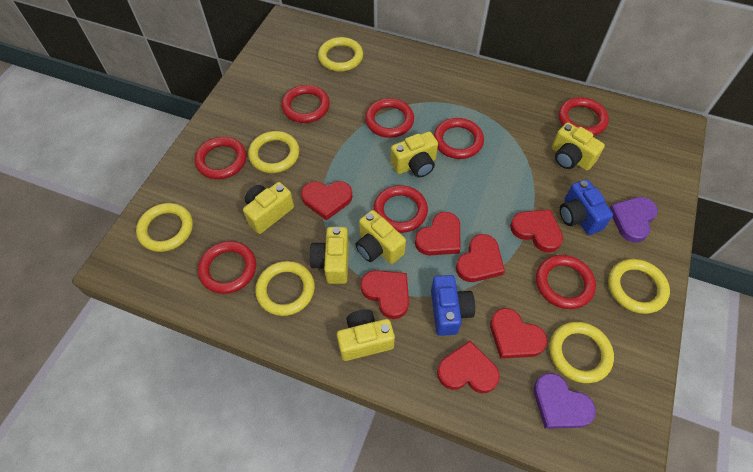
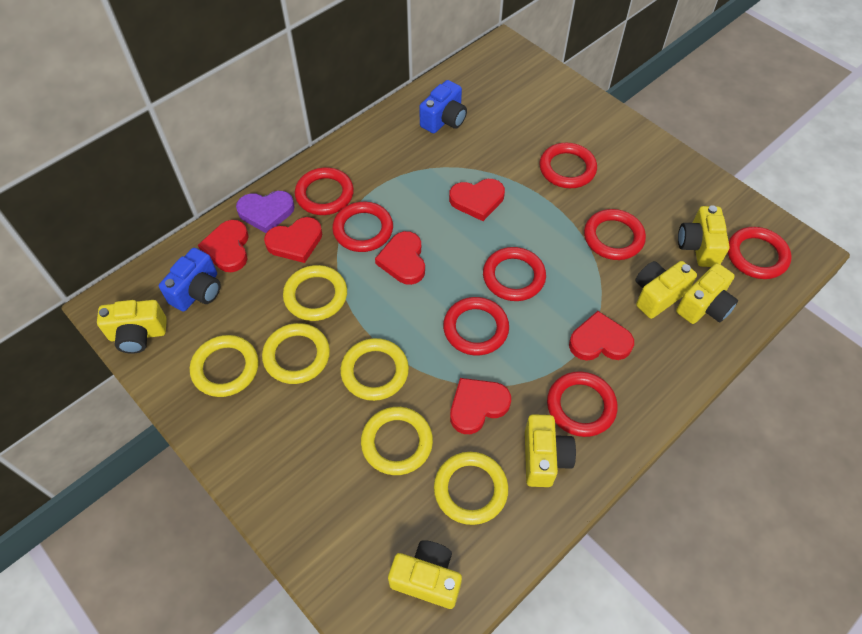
purple heart: [534,373,596,429] [610,197,658,243] = 2 -> [236,191,295,233] = 1
red heart: [301,181,353,221] [360,270,409,319] [415,212,460,255] [437,341,500,393] [456,234,505,282] [490,308,547,359] [510,209,563,252] = 7 -> [198,220,249,272] [264,217,322,263] [375,231,425,285] [449,179,505,221] [450,378,511,434] [569,311,634,361] = 6

